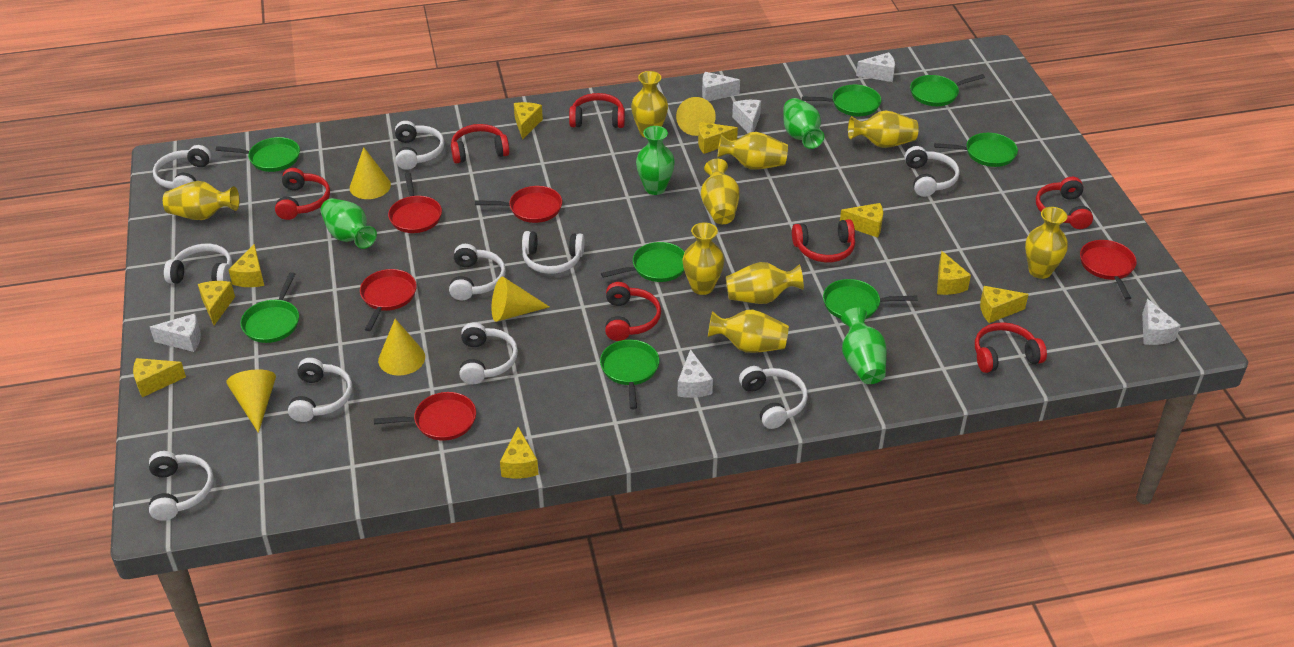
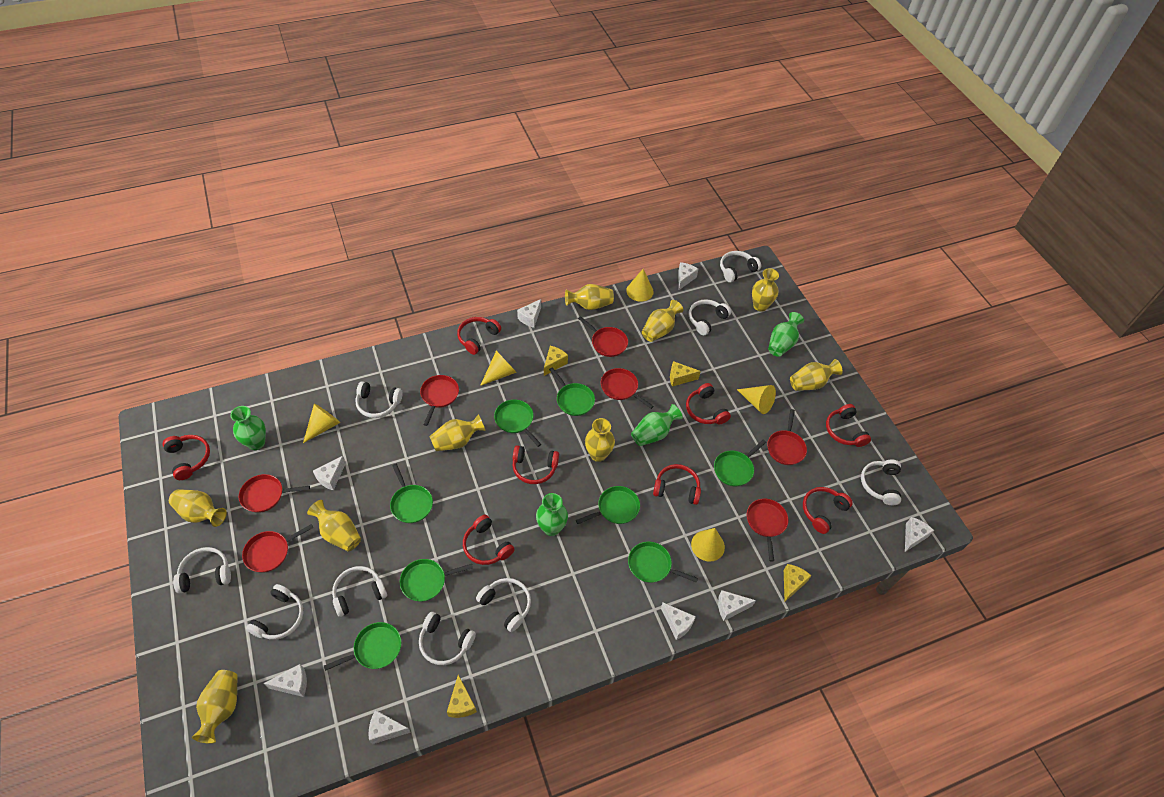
red headphones: [275,168,330,220] [451,124,510,164] [569,93,625,128] [605,282,661,341] [792,219,855,262] [975,322,1047,373] [1036,177,1093,229] = 7 -> [162,435,210,480] [457,317,501,355] [463,515,515,565] [513,445,559,484] [653,464,701,505] [686,383,731,425] [803,487,853,534] [826,404,871,447] = 8
red pan: [360,269,417,331] [374,392,476,441] [388,172,442,233] [475,186,562,223] [1080,240,1137,300] = 5 -> [239,474,310,513] [242,524,313,573] [420,375,459,426] [578,316,628,357] [601,368,654,409] [747,499,788,562] [767,409,807,465] = 7
white cheese: [150,313,201,352] [677,349,713,398] [702,72,740,101] [732,100,761,133] [856,52,895,82] [1142,299,1181,345] = 6 -> [263,664,307,697] [313,456,346,490] [369,710,411,744] [517,299,541,328] [661,603,696,640] [678,262,699,290] [718,590,756,621] [905,517,934,552] = 8
white headphones: [149,451,214,521] [153,145,211,189] [164,244,232,284] [288,358,352,422] [395,121,444,170] [449,244,506,300] [459,322,518,384] [522,231,584,274] [739,366,808,429] [905,146,960,197] = 10 -> [173,547,231,593] [246,584,303,640] [332,566,387,617] [355,381,403,418] [419,612,476,665] [476,578,531,632] [689,299,731,335] [720,251,761,282] [861,459,901,505] = 9
yellow cheese: [133,358,186,397] [198,281,235,325] [229,244,264,287] [500,427,539,479] [514,102,543,140] [698,122,738,154] [840,203,883,238] [937,251,971,295] [980,286,1029,323] = 9 -> [447,675,477,718] [544,346,568,376] [670,361,701,387] [784,564,811,601] = 4

